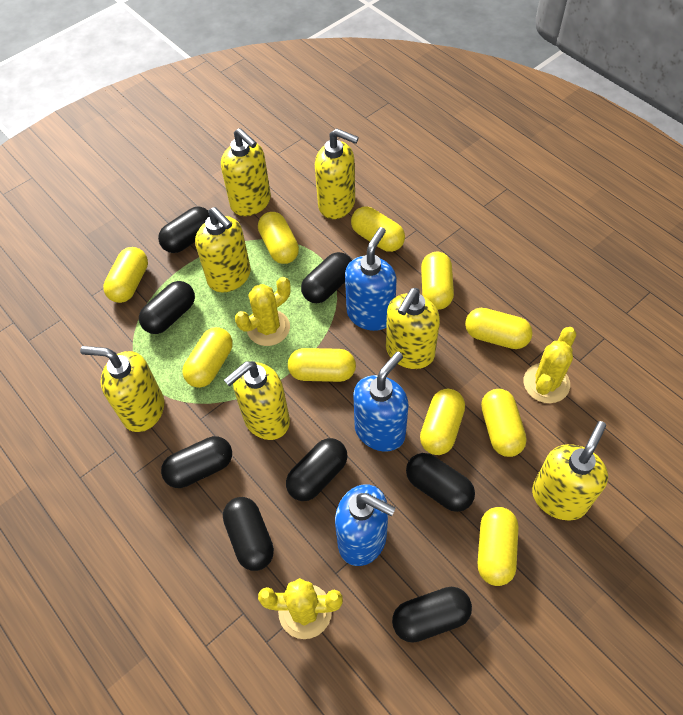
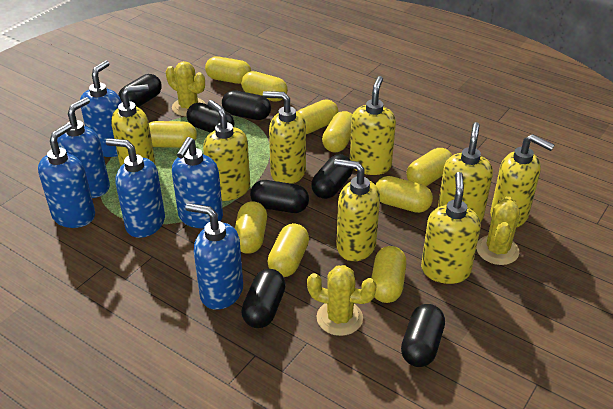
black capsule: [139,281,195,334] [158,207,209,253] [161,436,232,488] [223,497,274,571] [286,438,348,501] [301,252,352,303] [392,587,472,643] [406,453,475,512] = 8 -> [118,74,162,107] [186,103,234,133] [222,90,271,120] [241,269,286,328] [250,180,309,213] [311,154,353,199] [401,304,445,367] = 7
blue soap dispenser: [335,484,396,566] [345,227,397,331] [353,352,409,452] = 3 -> [38,123,95,228] [57,97,110,198] [80,60,122,157] [106,138,165,238] [172,137,223,228] [185,203,243,310] = 6
yellow soap dispenser: [80,346,164,432] [195,207,251,293] [221,128,271,216] [224,361,290,440] [315,128,359,219] [386,288,440,369] [532,421,608,520] = 7 -> [111,84,156,167] [203,100,250,201] [263,91,306,184] [334,159,380,261] [350,76,396,175] [421,172,481,284] [438,122,493,222] [490,134,554,228] = 8

